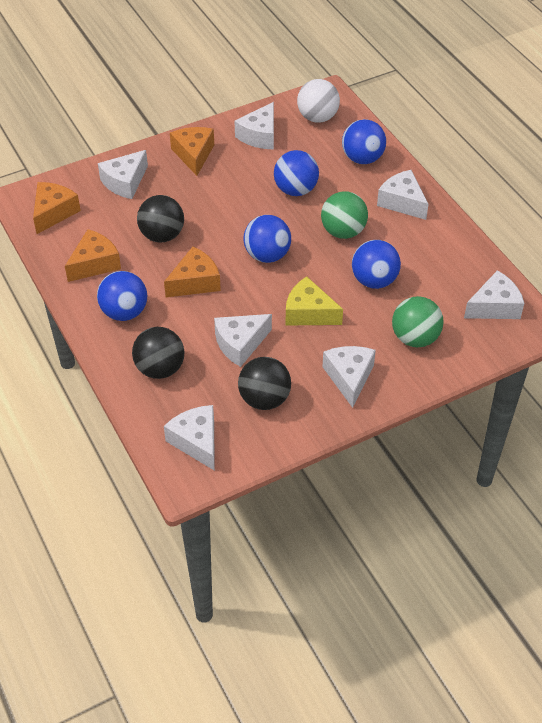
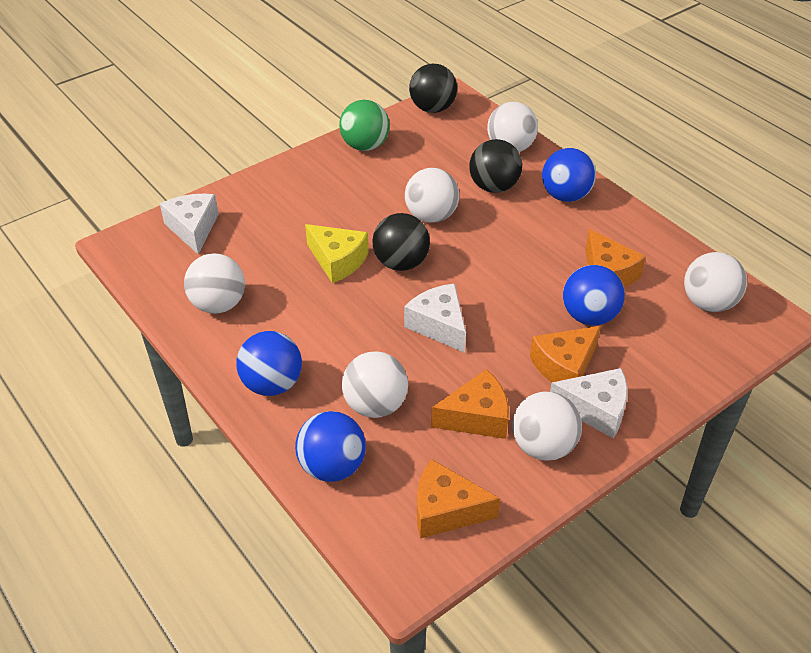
blue ball: [97,271,147,321] [243,215,291,263] [274,150,319,196] [342,119,386,164] [352,240,401,289] = 5 -> [236,331,302,396] [295,411,366,482] [542,148,596,202] [563,265,625,326] = 4
green ball: [321,191,368,239] [392,296,444,348] = 2 -> [339,100,390,151] = 1
white ball: [297,79,340,123] = 1 -> [184,253,245,314] [342,351,408,418] [405,168,459,223] [487,102,538,152] [512,391,582,461] [684,252,747,312] = 6
white cheese: [98,150,148,199] [164,405,215,471] [214,314,272,367] [235,102,274,150] [322,346,376,408] [377,170,428,220] [464,270,524,319] = 7 -> [160,194,219,254] [404,283,466,353] [550,368,628,438] = 3

